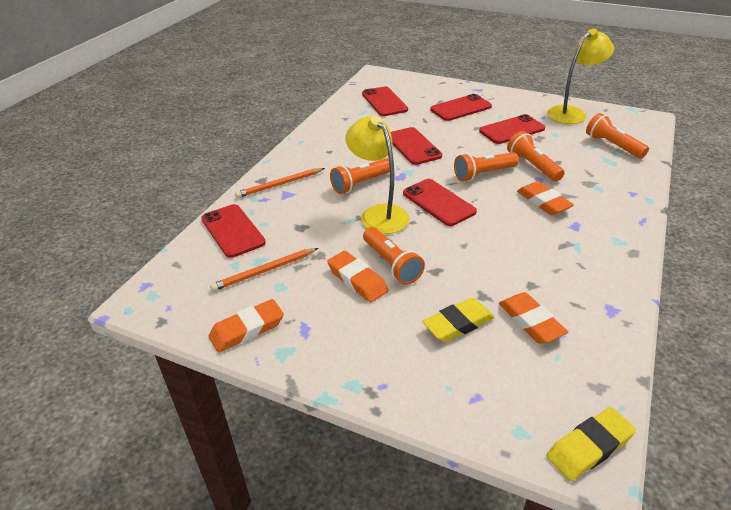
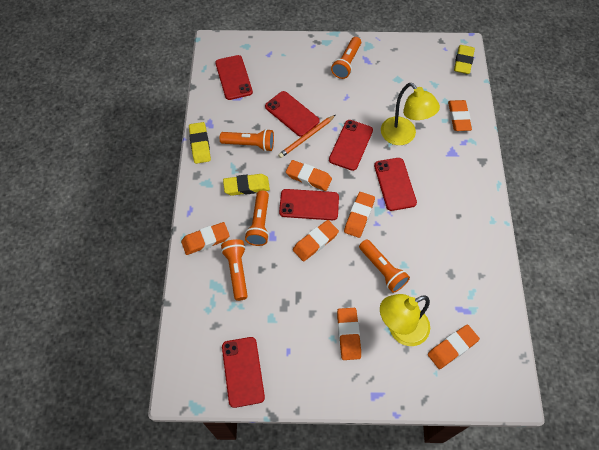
orange eraser: [209,299,284,353] [327,251,388,303] [499,292,568,344] [517,181,574,215] = 4 -> [181,222,230,255] [286,160,332,191] [293,220,339,261] [337,308,361,360] [344,192,375,238] [428,325,480,369] [448,100,472,131] = 7
orange pencil: [210,248,318,291] [235,168,325,198] = 2 -> [278,115,335,158] = 1
yellow eraser: [422,298,495,342] [546,407,636,481] = 2 -> [189,122,211,164] [223,174,270,196] [454,45,475,74] = 3

